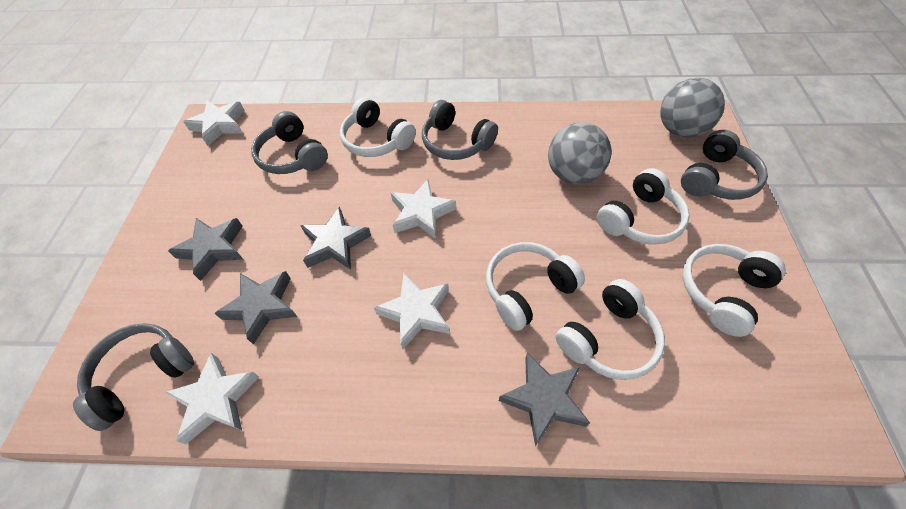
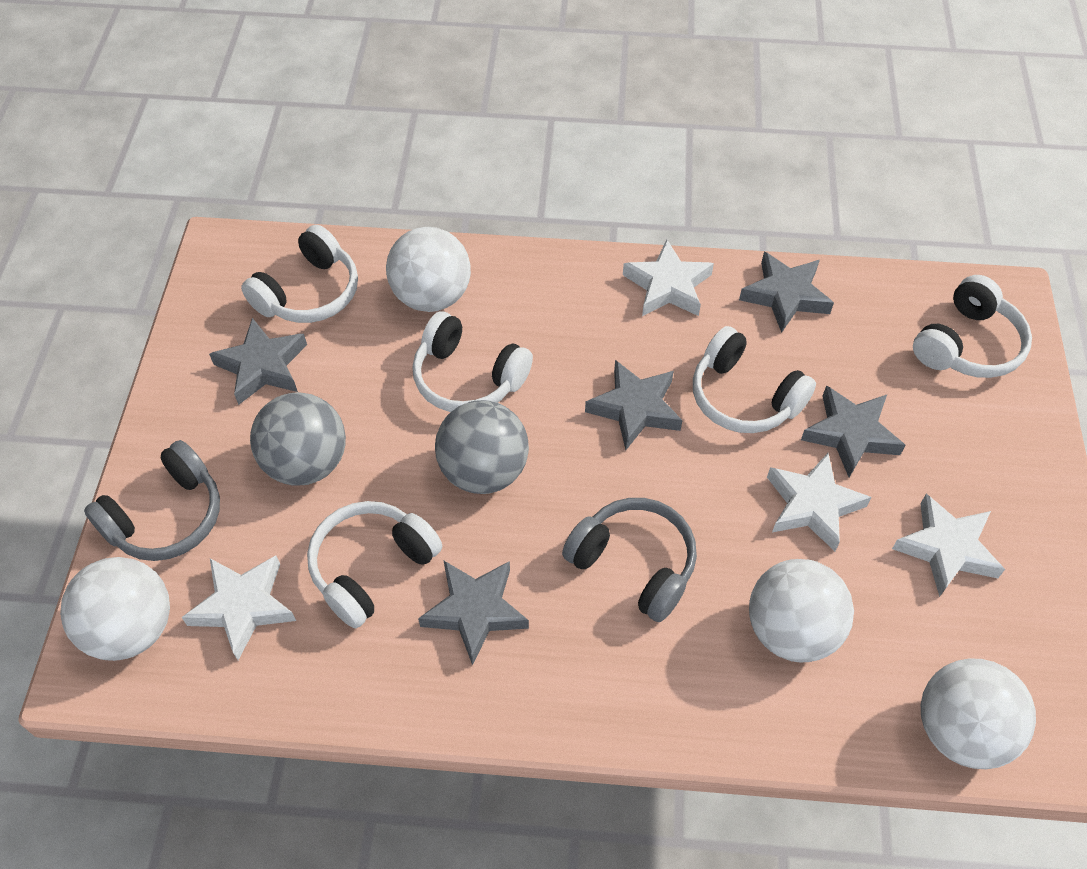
grey headphones: [73,323,194,431] [251,111,328,174] [422,100,498,160] [681,130,768,200] = 4 -> [84,440,220,561] [562,498,697,622] = 2
grey star: [168,218,243,281] [215,271,297,345] [300,207,371,269] [499,353,590,446] = 4 -> [209,318,307,405] [418,560,529,665] [585,360,683,450] [739,252,834,333] [801,385,905,477] = 5
white ball: none = 0 -> [60,557,170,661] [386,227,471,312] [749,559,854,663] [921,658,1036,769] = 4

